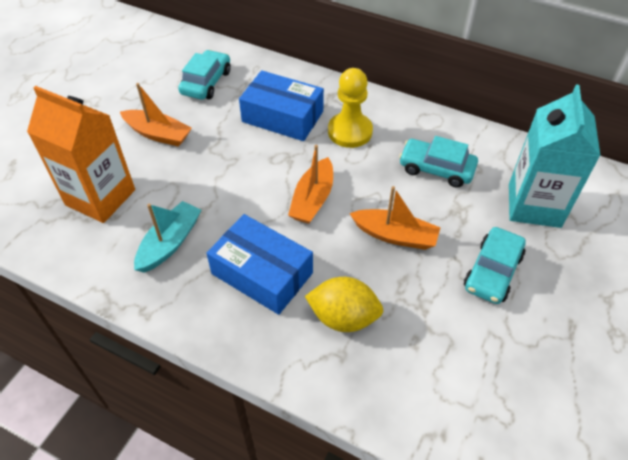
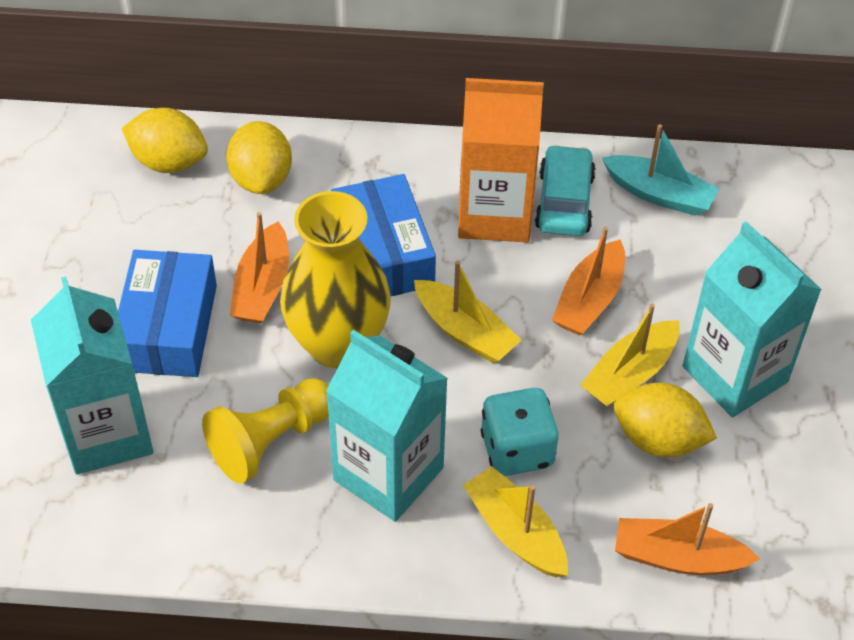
turquoise car: [178,50,231,100] [399,136,478,188] [464,227,526,304] = 3 -> [535,145,596,236] = 1
turquoise carton: [509,85,601,228] = 1 -> [31,276,154,475] [326,330,448,522] [682,221,822,417] = 3
turquoise dice: none = 0 -> [481,388,559,476] = 1
yellow boat: none = 0 -> [414,260,521,363] [463,466,568,578] [580,304,680,407] = 3
yellow lemon: [305,277,383,332] = 1 -> [121,108,208,173] [226,121,292,194] [614,383,717,457] = 3
yellow vase: none = 0 -> [280,191,391,368] = 1

